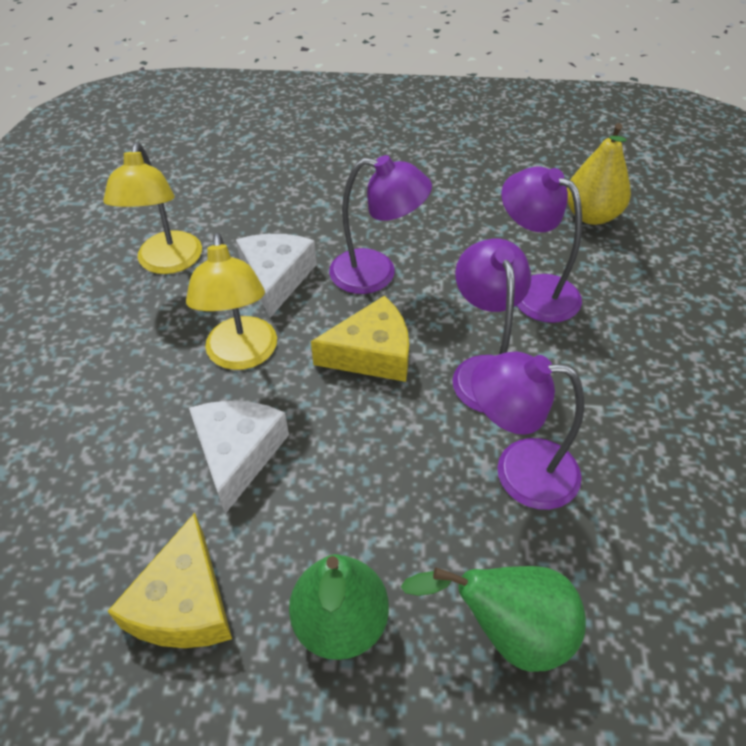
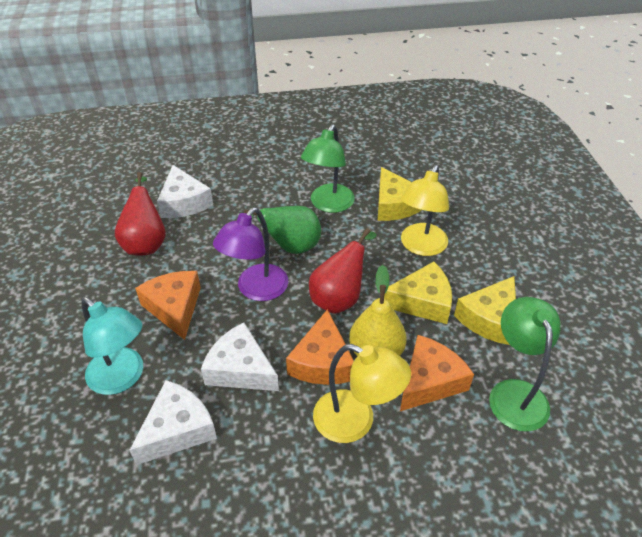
green lamp: none = 0 -> [301,124,355,213] [489,297,561,432] = 2
green pear: [289,554,389,660] [401,566,586,672] = 2 -> [244,206,321,254] = 1
orange cheese: none = 0 -> [135,271,201,340] [286,309,354,385] [400,335,474,411] = 3
purple lamp: [329,155,432,294] [453,239,531,413] [471,352,585,510] [501,166,582,323] = 4 -> [213,207,288,301] = 1
red pear: none = 0 -> [115,172,166,255] [309,228,377,314] = 2
turquoise lamp: none = 0 -> [81,297,143,395] = 1
white cheese: [189,401,289,514] [236,234,317,318] = 2 -> [129,380,217,465] [157,165,213,218] [201,323,279,391] = 3
yellow cheese: [107,513,232,648] [311,296,409,382] = 2 -> [378,167,421,221] [384,262,452,324] [454,276,516,345] = 3

